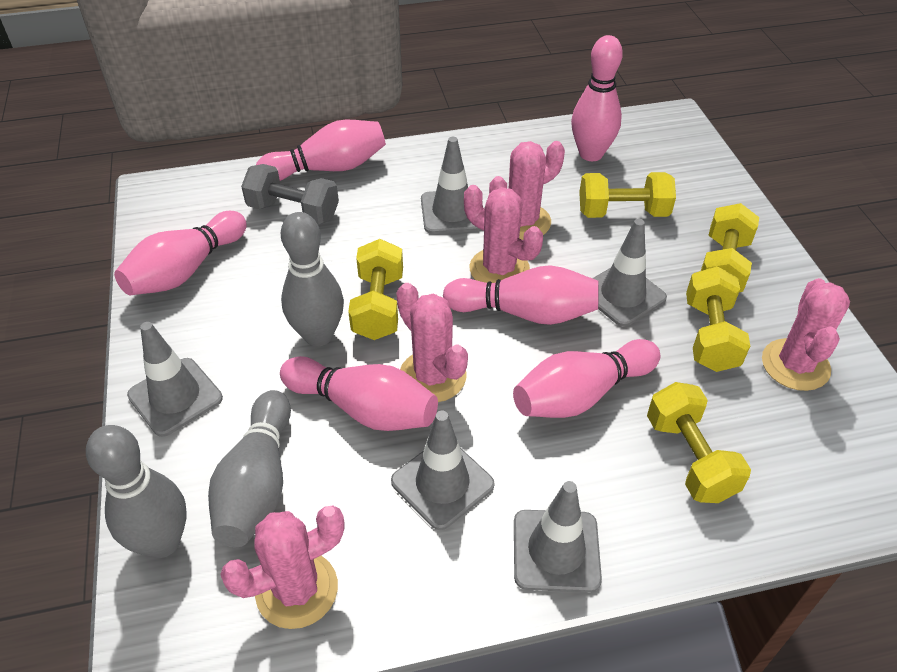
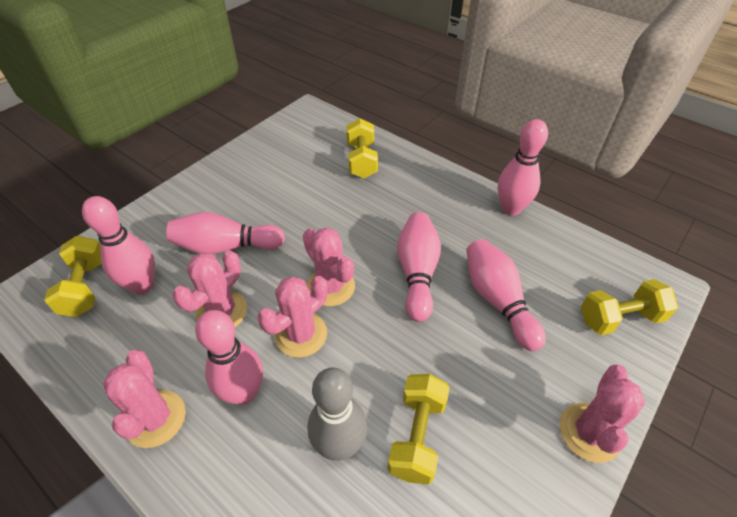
grey bowling pin: [86,425,187,558] [208,390,291,547] [281,212,344,346] = 3 -> [308,368,367,461] = 1
grey dumbbell: [241,164,339,225] = 1 -> none = 0
grey traffic cone: [127,322,223,437] [391,411,495,530] [421,137,481,234] [514,481,602,593] [593,219,667,327] = 5 -> none = 0
yellow dumbbell: [348,239,403,340] [579,172,676,218] [647,382,751,503] [686,266,750,372] [701,203,759,292] = 5 -> [44,236,102,317] [346,118,378,178] [388,374,450,485] [581,279,678,335] = 4

